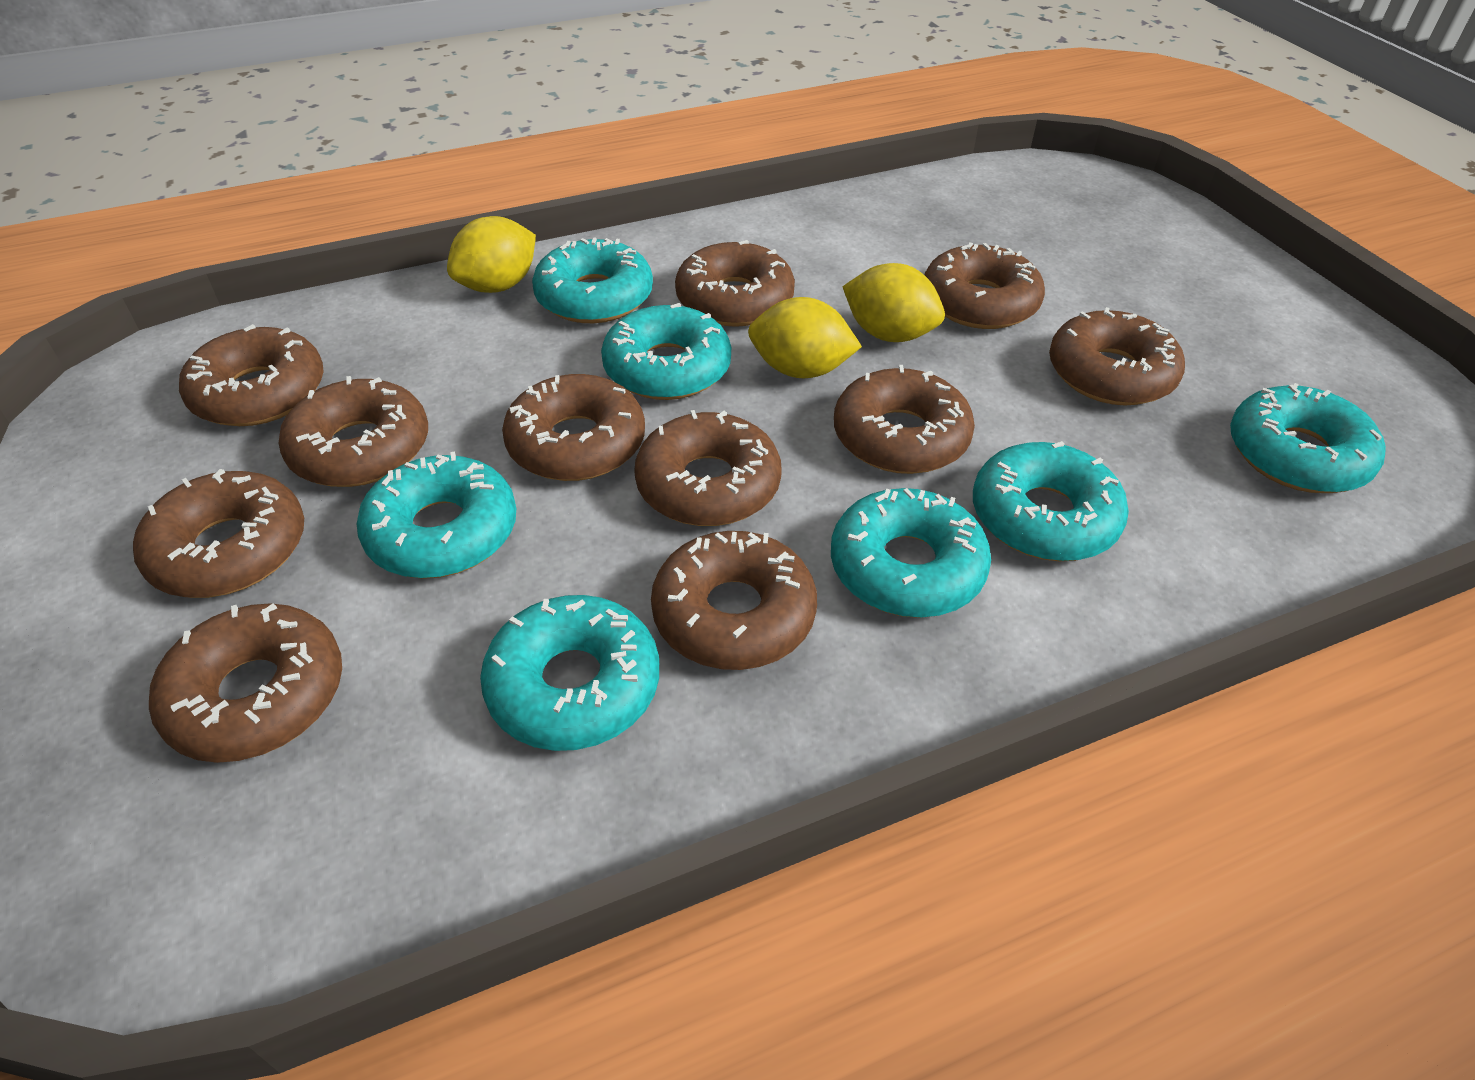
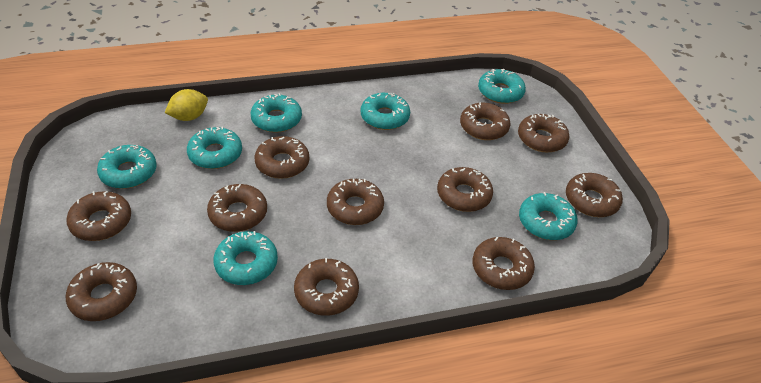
yellow lemon: [447,216,536,293] [748,297,862,378] [842,263,945,342] = 3 -> [165,89,208,121] = 1

